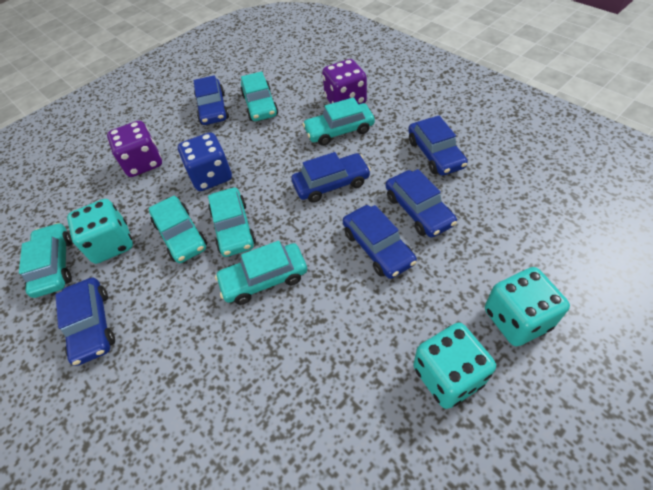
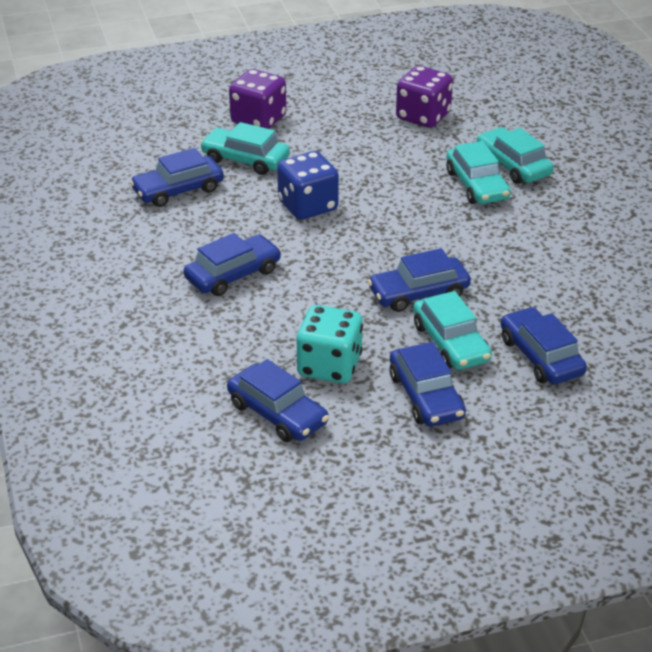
turquoise car: [19,223,72,298] [149,196,207,263] [208,187,256,257] [215,241,307,305] [240,71,278,121] [303,97,375,146] = 6 -> [200,122,290,175] [413,291,492,370] [446,141,511,204] [477,127,554,184] = 4
turquoise dice: [67,199,133,264] [413,322,496,409] [485,267,570,346] = 3 -> [296,305,363,383] = 1

